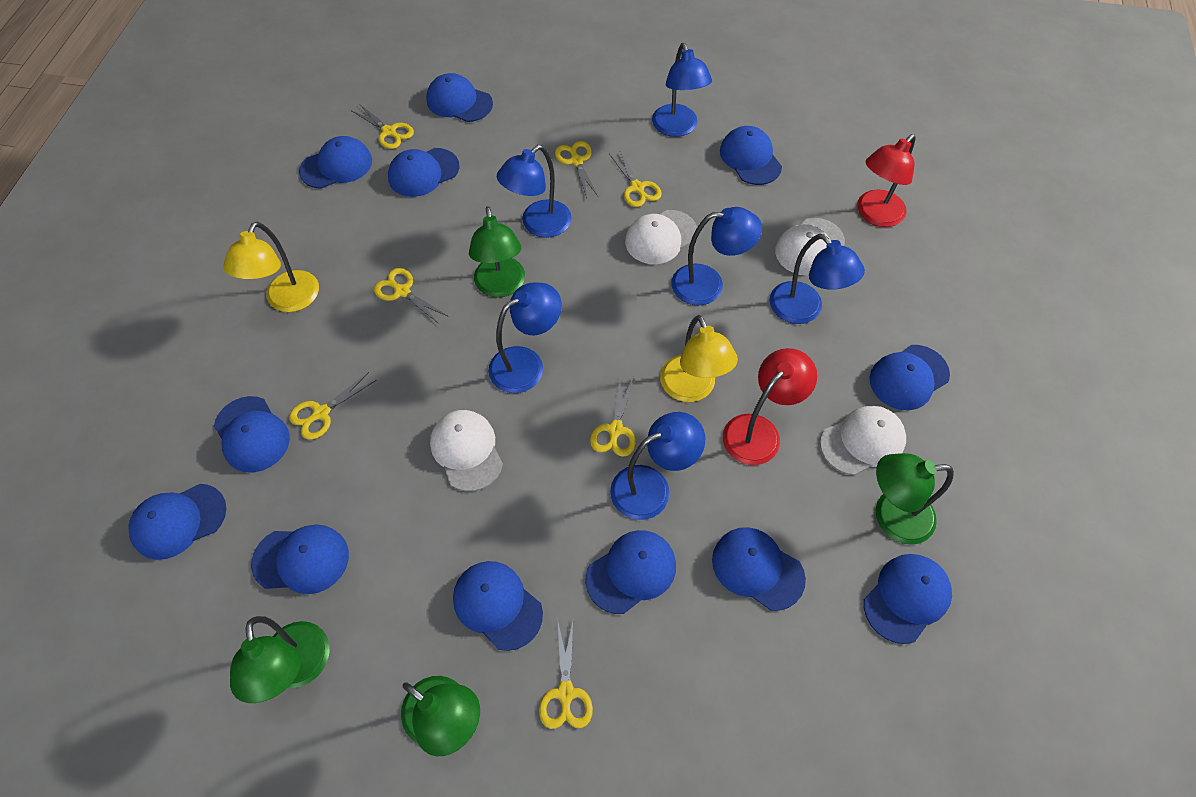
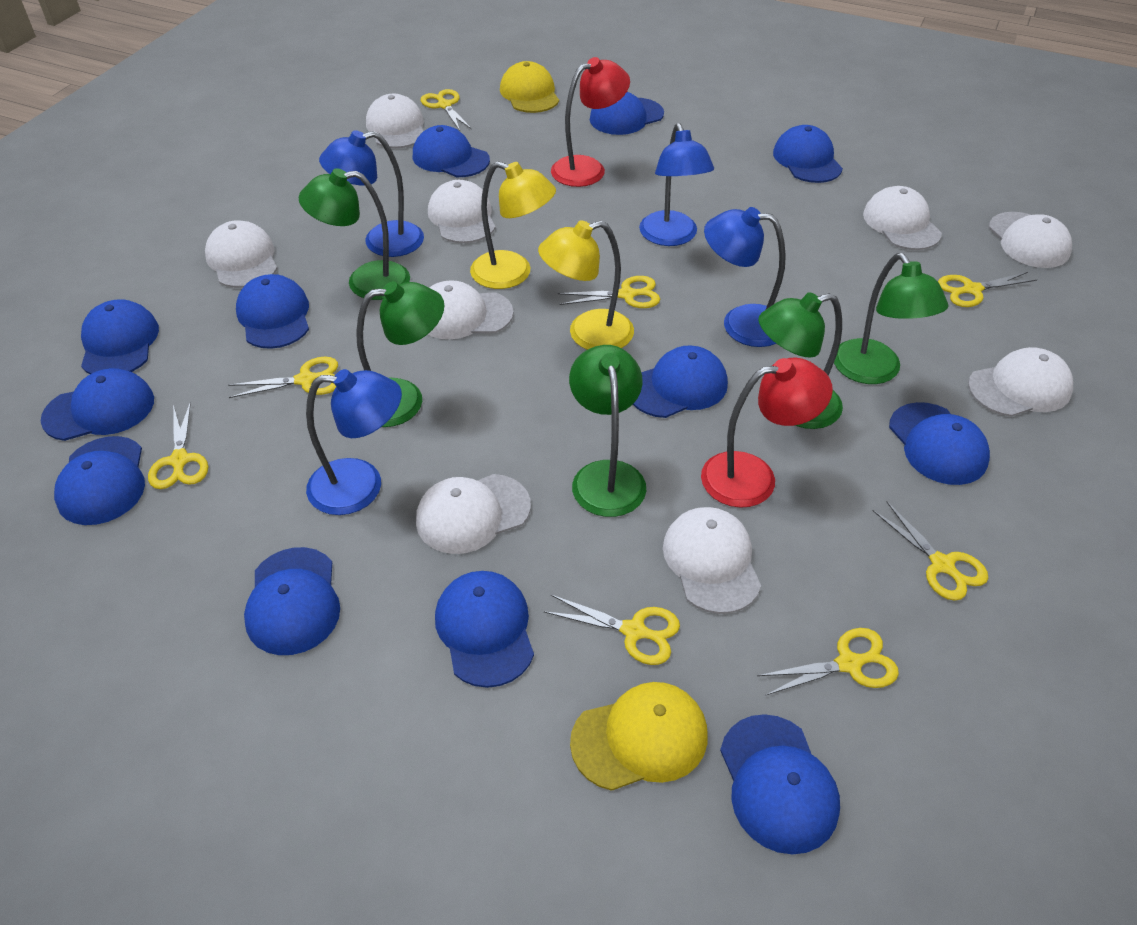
blue lamp: [488,283,562,393] [497,145,571,238] [610,412,705,520] [652,43,712,137] [671,207,762,306] [770,234,865,324] = 6 -> [306,369,402,515] [319,130,424,257] [639,123,714,246] [704,207,786,347] = 4
green lamp: [230,616,329,703] [401,676,480,756] [469,206,525,297] [875,453,954,545] = 4 -> [299,168,410,300] [356,281,445,427] [569,345,646,517] [758,292,843,429] [834,253,948,384] = 5
white cap: [430,410,503,491] [625,210,697,264] [775,218,845,276] [820,406,906,475] = 4 -> [205,220,277,288] [366,94,424,148] [416,474,531,554] [428,180,496,243] [428,280,514,339] [663,507,761,614] [863,186,942,250] [968,347,1073,417] [989,212,1072,268] = 9
yellow cap: none = 0 -> [500,61,559,113] [570,682,708,791] = 2
yellow scissors: [289,372,376,440] [352,104,414,149] [374,268,449,324] [539,621,593,729] [555,141,598,198] [590,374,636,457] [609,149,662,207] = 7 -> [148,401,208,489] [228,357,338,398] [421,89,472,131] [544,595,680,665] [558,276,660,308] [757,628,899,696] [873,501,988,601] [938,272,1037,307] = 8

